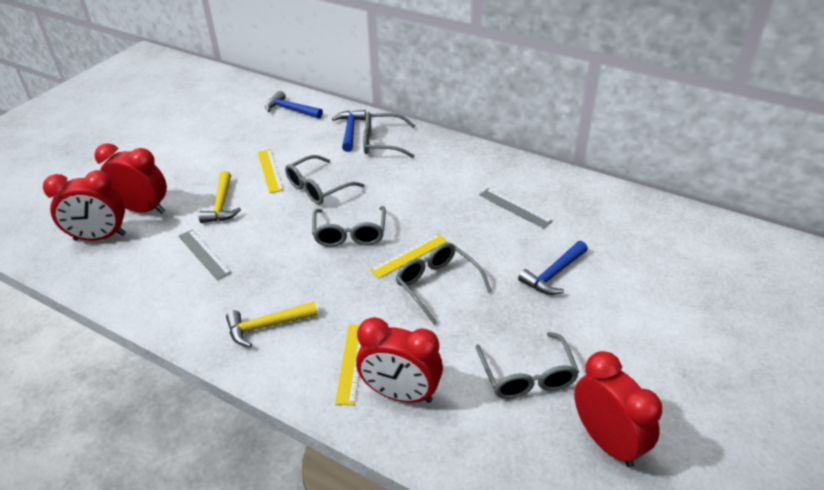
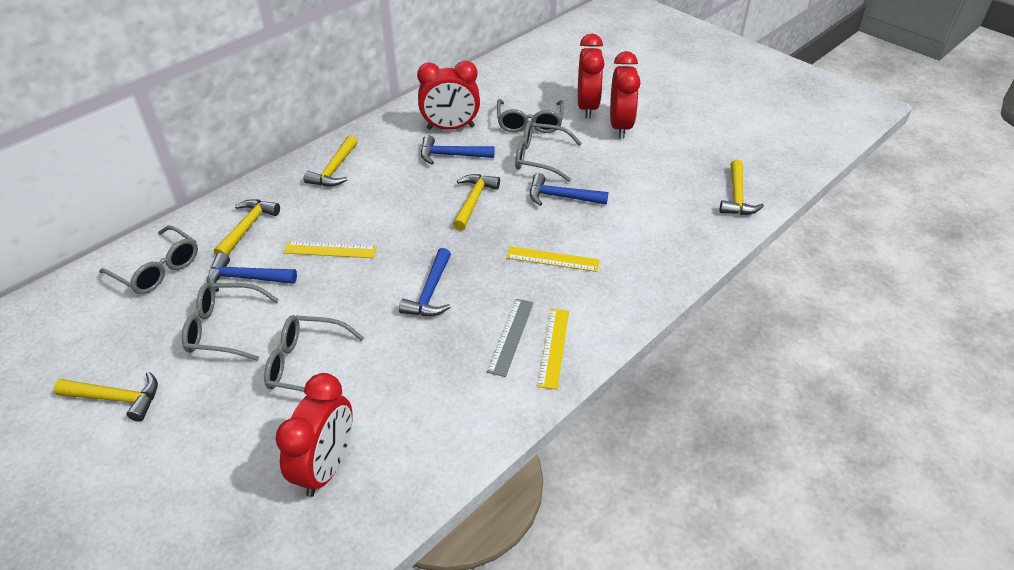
blue hammer: [265,91,323,119] [332,110,366,152] [518,241,588,295] = 3 -> [207,253,297,292] [399,248,451,316] [421,135,495,164] [530,173,609,206] = 4
grey ruler: [178,230,232,280] [479,188,552,229] = 2 -> [487,299,534,377] = 1
yellow hammer: [199,171,241,223] [226,302,318,347] = 2 -> [53,372,158,422] [214,199,280,255] [304,135,358,186] [453,174,500,231] [719,160,764,215] = 5

